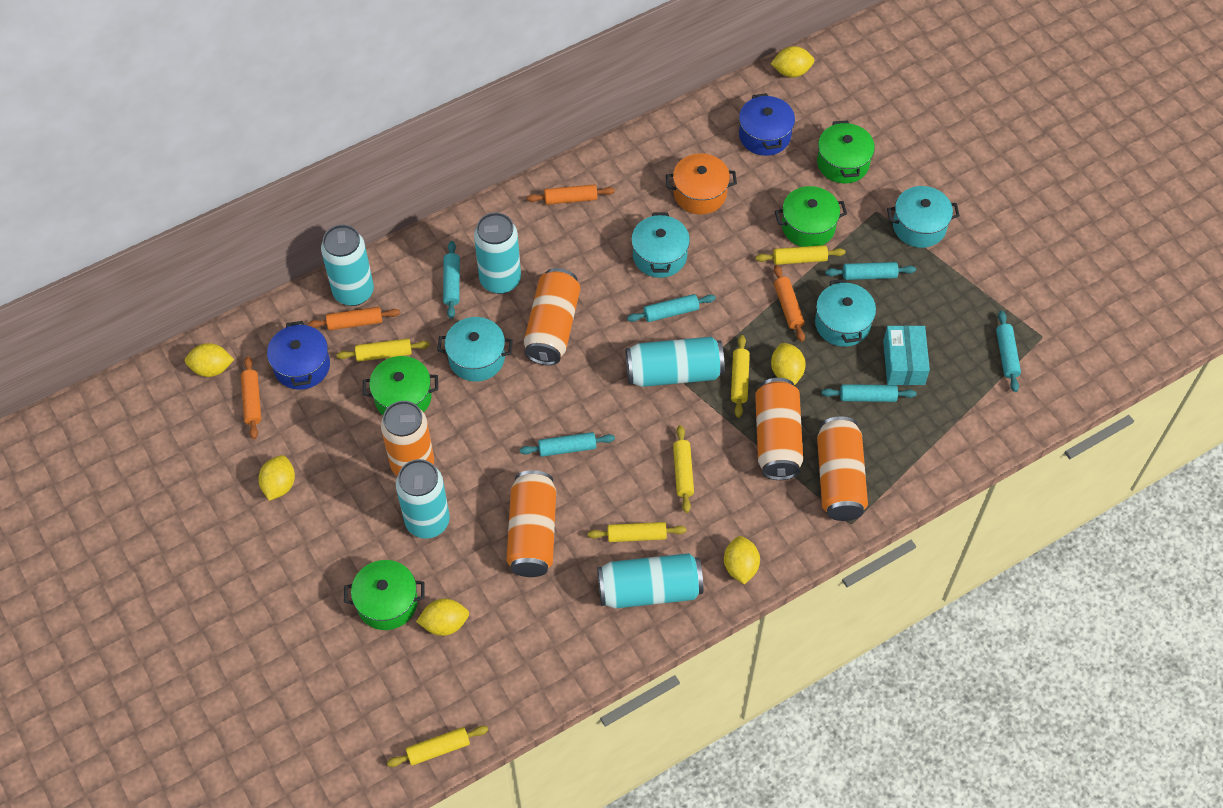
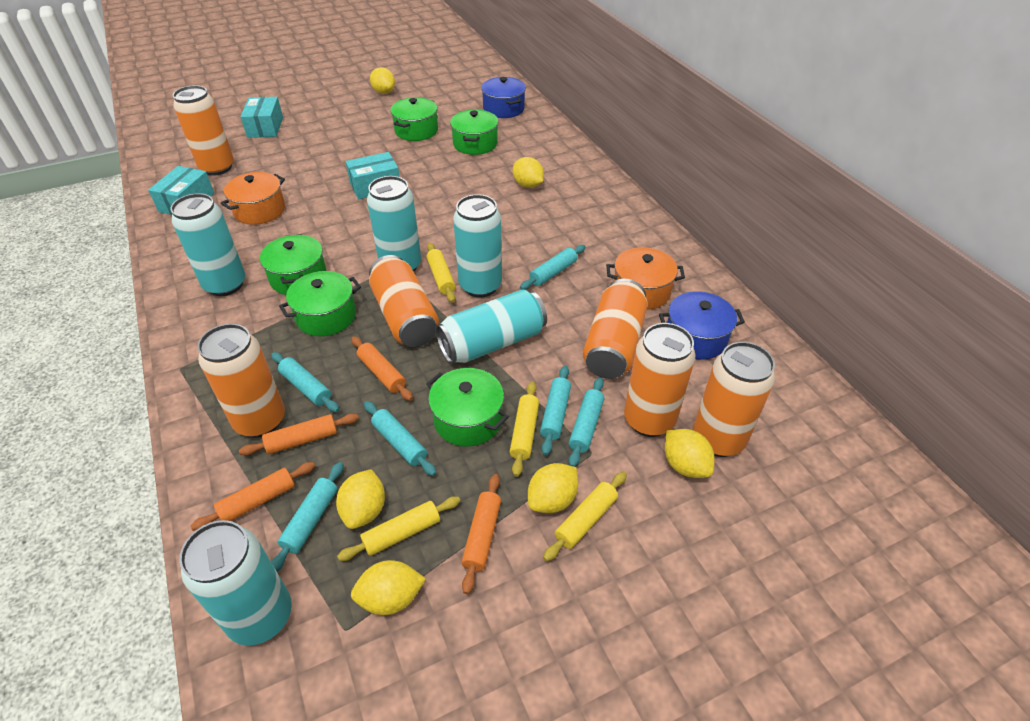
green pot: [344,560,425,630] [363,356,438,415] [775,186,847,247] [817,120,875,183] = 4 -> [260,234,327,295] [279,271,361,336] [390,97,438,141] [426,368,509,447] [450,110,498,155] = 5
orange can: [381,401,434,476] [506,470,556,577] [524,268,580,365] [755,378,803,480] [817,417,868,521] = 5 -> [173,85,234,176] [198,324,285,438] [369,255,439,347] [583,279,648,379] [624,323,696,437] [693,342,775,457] = 6
orange pot: [666,153,737,214] = 1 -> [220,172,285,225] [606,247,685,310] = 2
turquoise box: [883,325,930,385] = 1 -> [148,166,214,215] [240,97,283,138] [346,152,399,199] = 3
turquoise pot: [437,317,513,382] [631,212,690,278] [815,279,876,347] [887,186,960,248] = 4 -> none = 0
yellow rolling pin: [336,339,430,362] [387,726,488,767] [588,522,686,542] [673,425,694,513] [731,335,750,418] [756,245,846,265] = 6 -> [337,496,461,561] [426,243,456,303] [510,381,539,477] [543,472,627,561] = 4

